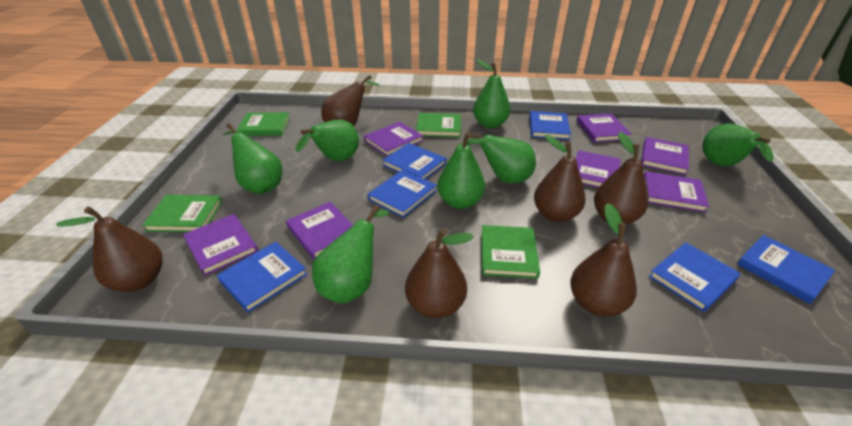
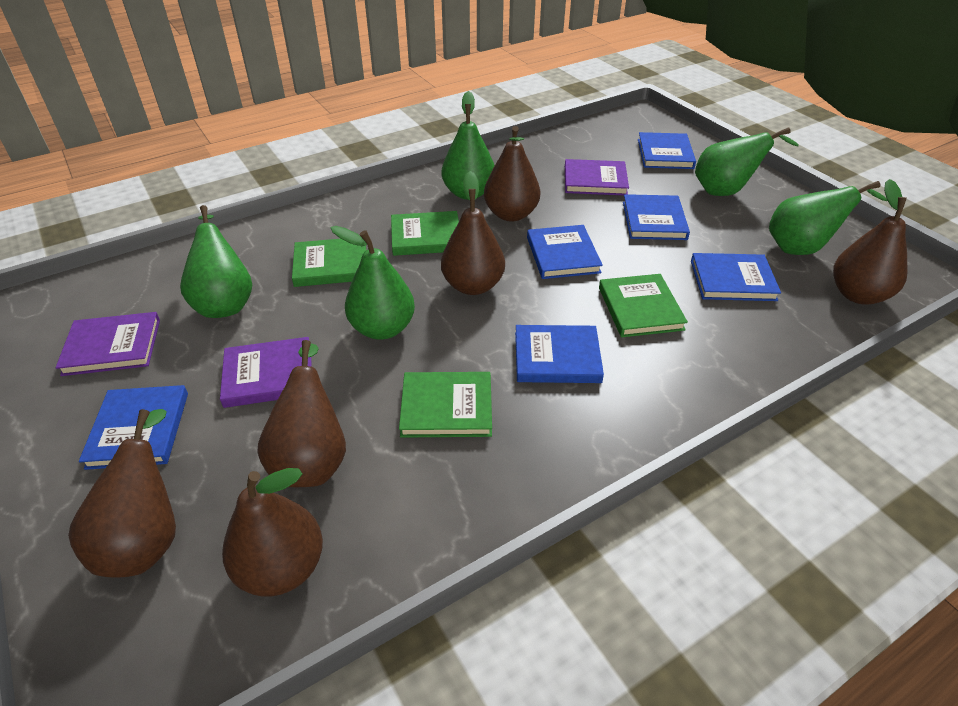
green pear: [223,123,282,194] [295,119,359,161] [312,204,389,304] [437,132,489,209] [455,132,536,184] [473,59,511,128] [703,124,774,166] = 7 -> [180,205,252,318] [331,226,415,340] [442,91,495,200] [695,127,799,196] [769,181,887,255] = 5
purple book: [183,214,258,276] [286,202,353,260] [364,122,423,156] [576,150,621,188] [577,113,632,142] [641,137,689,175] [644,171,709,213] = 7 -> [55,312,160,376] [220,337,312,408] [565,159,629,195] = 3

